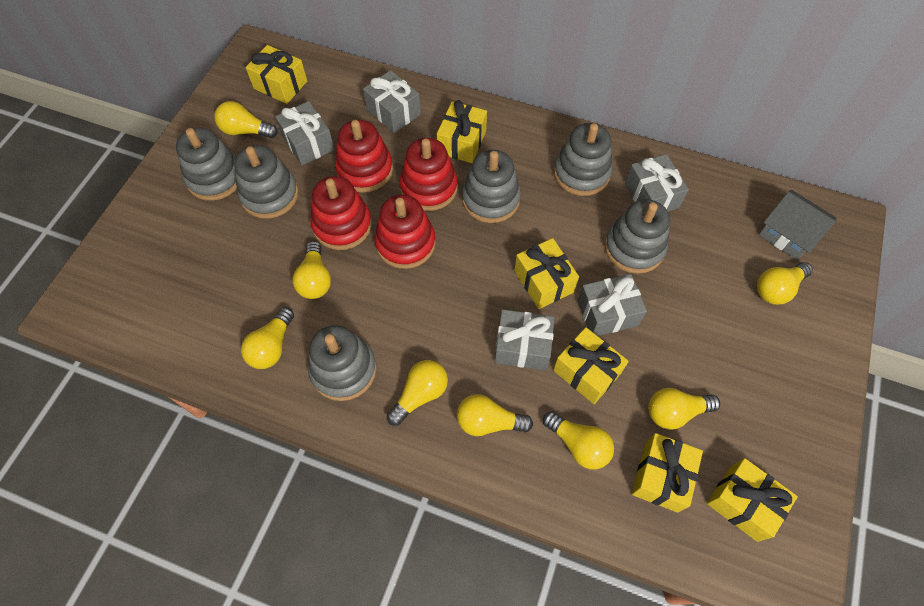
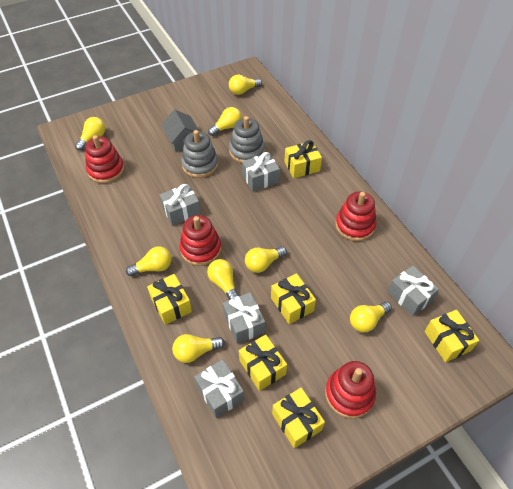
grey stacking toy: [176,128,237,201] [234,145,299,219] [308,325,377,401] [462,150,521,223] [554,123,612,196] [605,199,670,274] = 6 -> [181,130,218,178] [229,116,265,163] = 2

